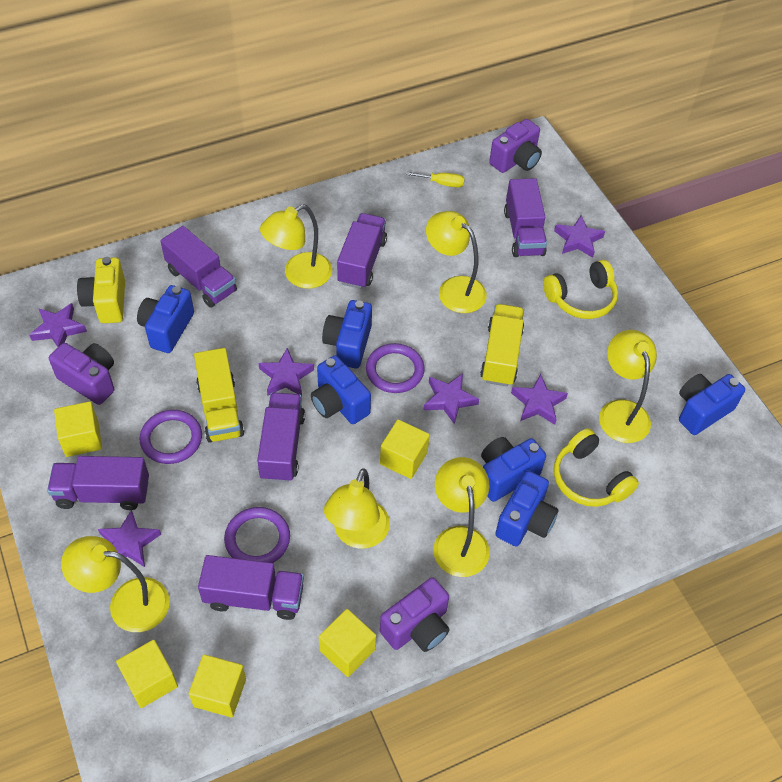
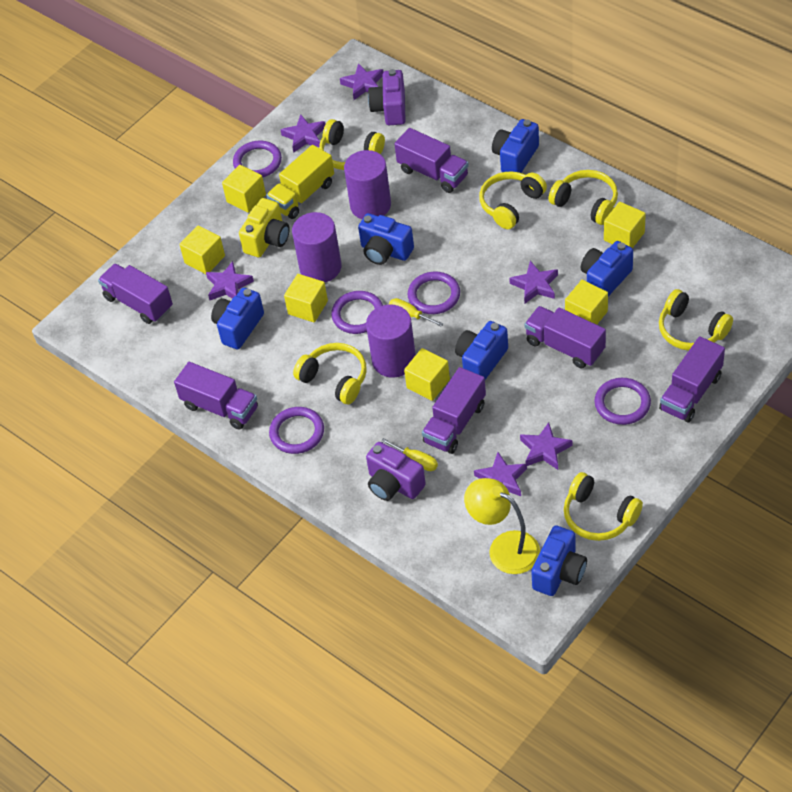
purple camera: [49,343,114,405] [380,577,449,652] [489,119,542,173] = 3 -> [366,442,426,501] [368,69,406,125] = 2
purple cylinder: none = 0 -> [292,212,342,282] [344,150,391,219] [366,304,416,378] = 3
purple ring: [139,410,202,464] [224,507,290,563] [366,343,425,393] = 3 -> [233,141,282,178] [269,407,324,454] [331,291,383,334] [408,272,460,314] [594,378,651,425] = 5
yellow cube: [54,401,102,457] [116,640,178,708] [189,654,246,717] [319,609,376,677] [380,419,430,479] = 5 -> [179,225,225,274] [222,165,266,213] [284,274,328,323] [404,348,450,401] [565,280,608,325] [604,202,646,248] = 6
yellow headphones: [543,260,618,319] [554,428,639,507] = 2 -> [293,343,367,404] [319,119,385,170] [479,171,547,229] [549,170,618,225] [564,472,643,541] [659,289,733,350] = 6
yellow lamp: [61,536,170,632] [260,204,332,289] [324,469,390,549] [426,211,487,313] [433,457,490,577] [599,330,657,443] = 6 -> [464,478,540,574] = 1
yellow screwdriver: [406,172,465,188] = 1 -> [381,438,438,471] [389,298,443,327] = 2
yellow truck: [194,348,244,443] [480,304,524,386] = 2 -> [266,145,334,219] = 1

